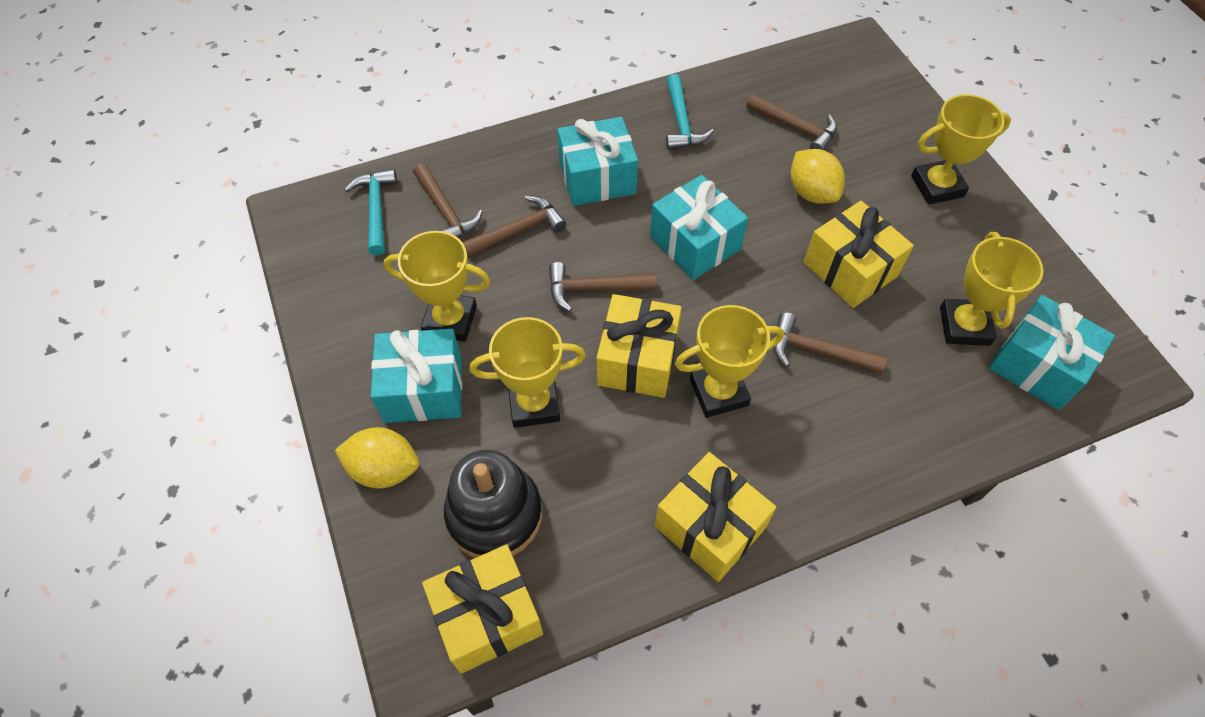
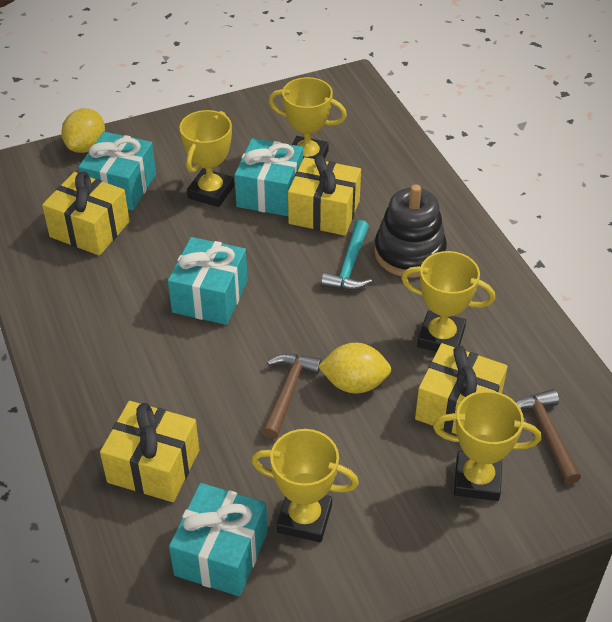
brown hammer: [413,163,483,238] [462,196,566,257] [549,262,657,312] [746,94,837,150] [773,312,887,374] = 5 -> [262,354,322,439] [516,389,581,484] = 2
turquoise hammer: [345,169,397,255] [666,74,714,150] = 2 -> [321,220,372,290] = 1

